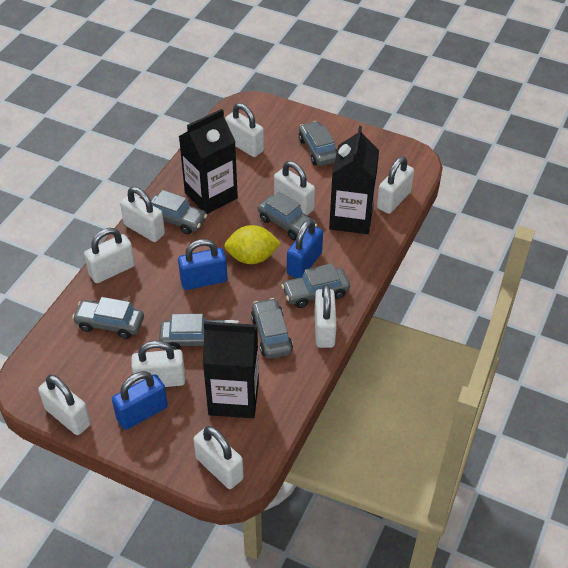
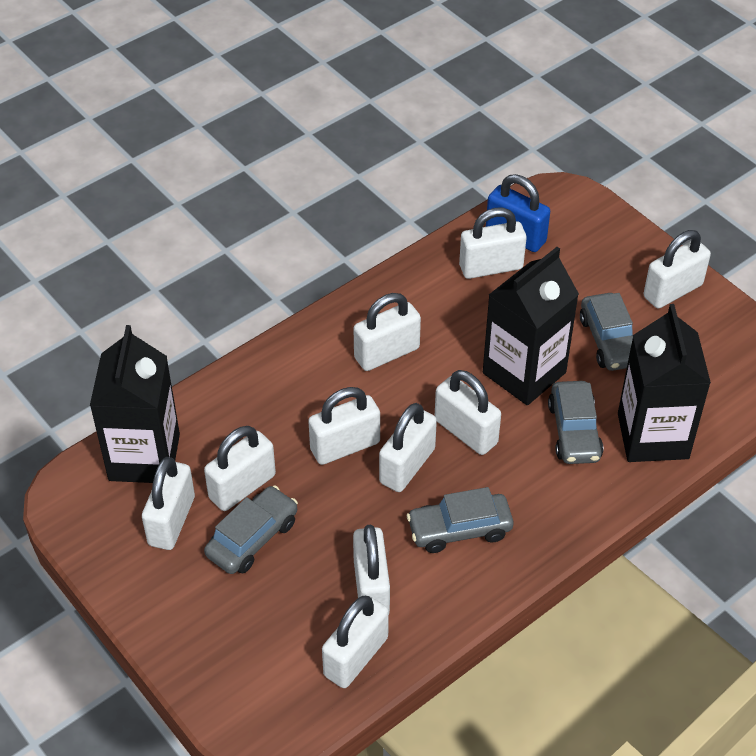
blue padlock: [112,371,168,430] [178,239,227,290] [287,219,323,278] = 3 -> [486,174,550,252] = 1
grey car: [72,297,144,339] [151,190,207,234] [159,314,225,350] [251,298,293,359] [258,192,317,241] [281,263,350,308] [299,121,337,166] = 7 -> [204,485,298,574] [407,487,513,553] [548,381,603,464] [580,293,633,371] = 4
white padlock: [38,375,91,435] [84,228,135,283] [120,187,165,242] [131,340,186,387] [193,426,244,489] [225,103,264,157] [274,161,315,215] [314,284,337,348] [377,156,414,214] = 9 -> [142,457,195,550] [204,426,276,511] [308,387,380,465] [322,596,389,688] [353,293,421,371] [353,525,390,612] [379,403,437,492] [435,370,501,455] [459,207,527,279] [644,230,711,309] = 10
yellow lemon: [224,225,280,264] = 1 -> none = 0

